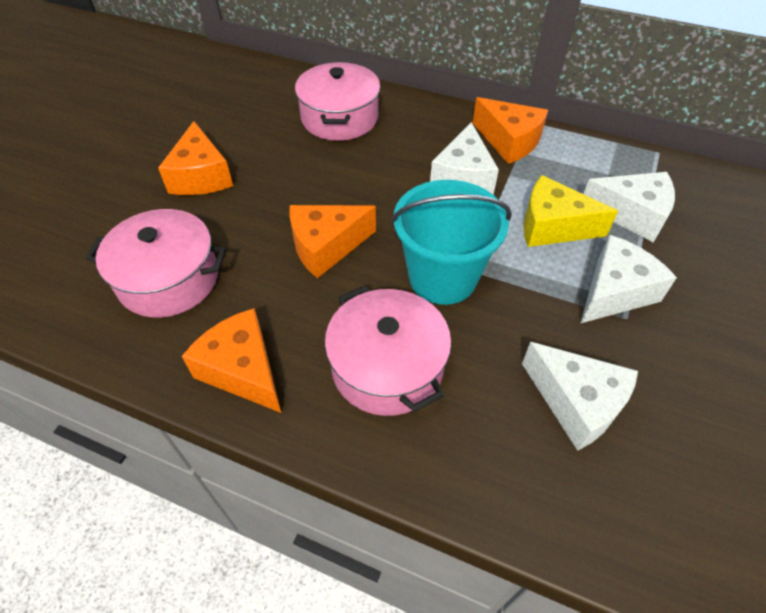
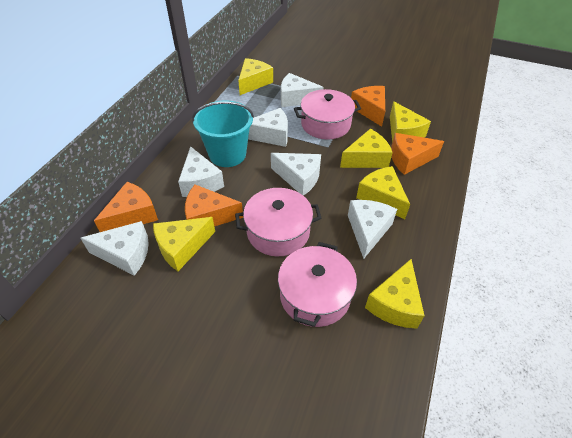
white cheese: [430,122,499,195] [522,342,638,451] [580,235,677,324] [583,172,675,242] = 4 -> [80,221,149,276] [178,146,224,197] [248,108,288,147] [271,153,321,196] [281,73,324,107] [348,200,397,259] = 6
yellow cheese: [523,175,618,247] = 1 -> [153,217,215,271] [238,58,273,95] [340,129,393,168] [356,166,410,219] [365,259,424,329] [390,101,431,142] = 6

